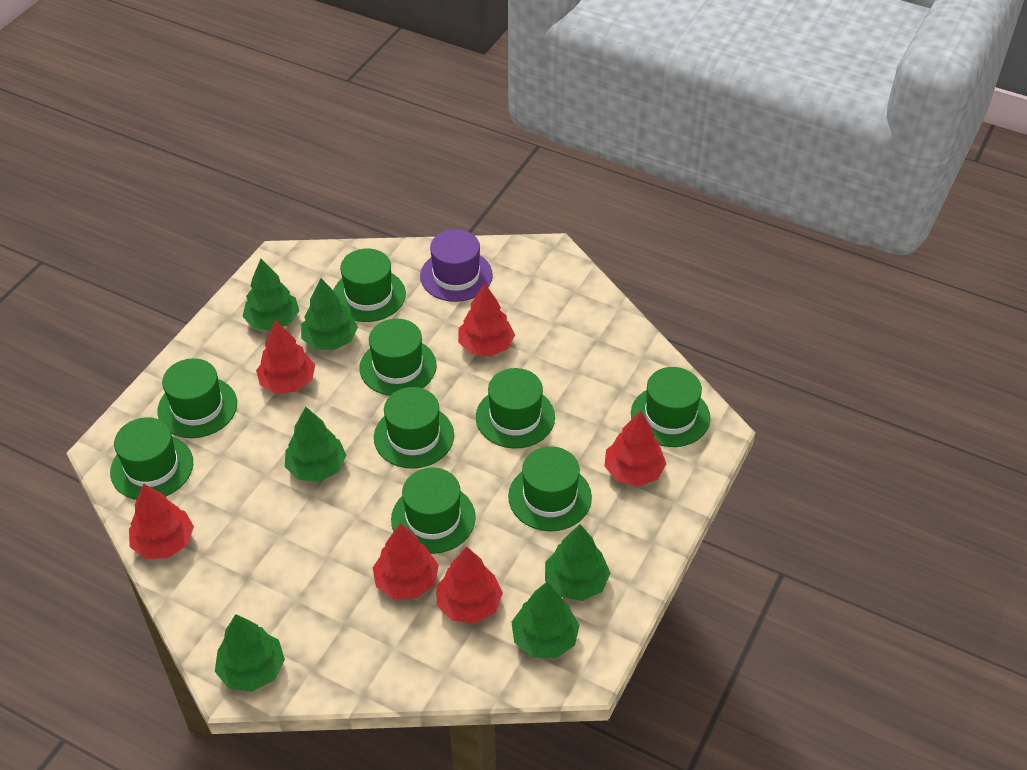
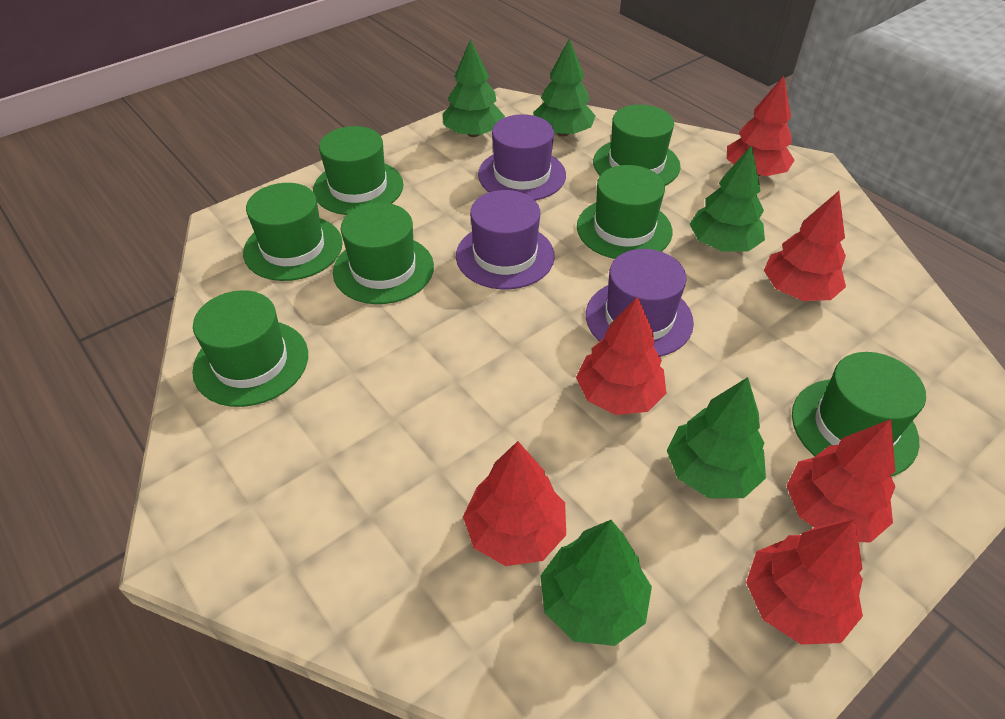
green hat: [110,417,193,500] [157,358,237,438] [333,249,406,322] [359,319,437,396] [374,387,454,469] [391,467,476,554] [476,368,555,449] [508,446,592,531] [631,367,710,447] = 9 -> [192,290,308,407] [243,183,343,281] [313,126,404,215] [333,203,434,304] [577,165,672,259] [593,105,681,186] [792,352,926,476] = 7
green tree: [215,614,285,692] [242,259,299,331] [285,407,347,482] [301,278,358,350] [511,582,580,658] [545,524,610,601] = 6 -> [443,39,505,137] [533,38,596,136] [540,520,652,646] [667,377,766,498] [690,145,765,252] = 5
purple hat: [420,229,493,302] = 1 -> [456,190,555,289] [478,114,566,200] [586,249,694,357] = 3

